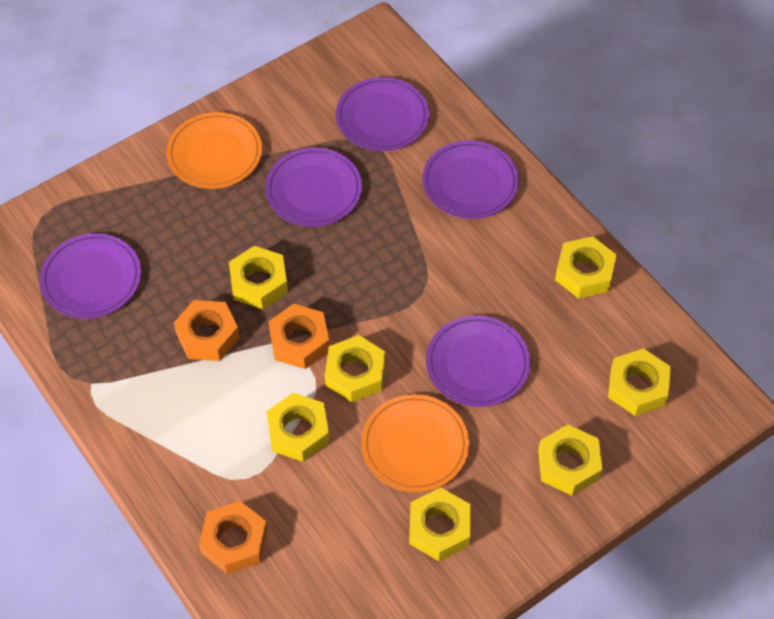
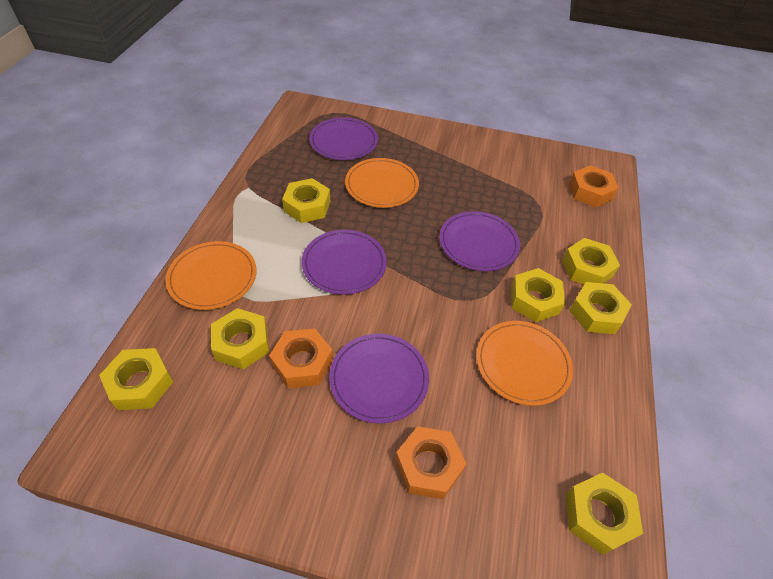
orange plate: [166,112,262,189] [361,394,469,492] = 2 -> [165,241,257,310] [345,158,419,208] [476,321,573,406] = 3
purple plate: [40,233,141,319] [265,147,362,227] [336,77,429,151] [422,140,519,219] [426,315,530,407] = 5 -> [302,230,387,295] [309,118,378,160] [329,334,429,424] [439,211,520,271] = 4

